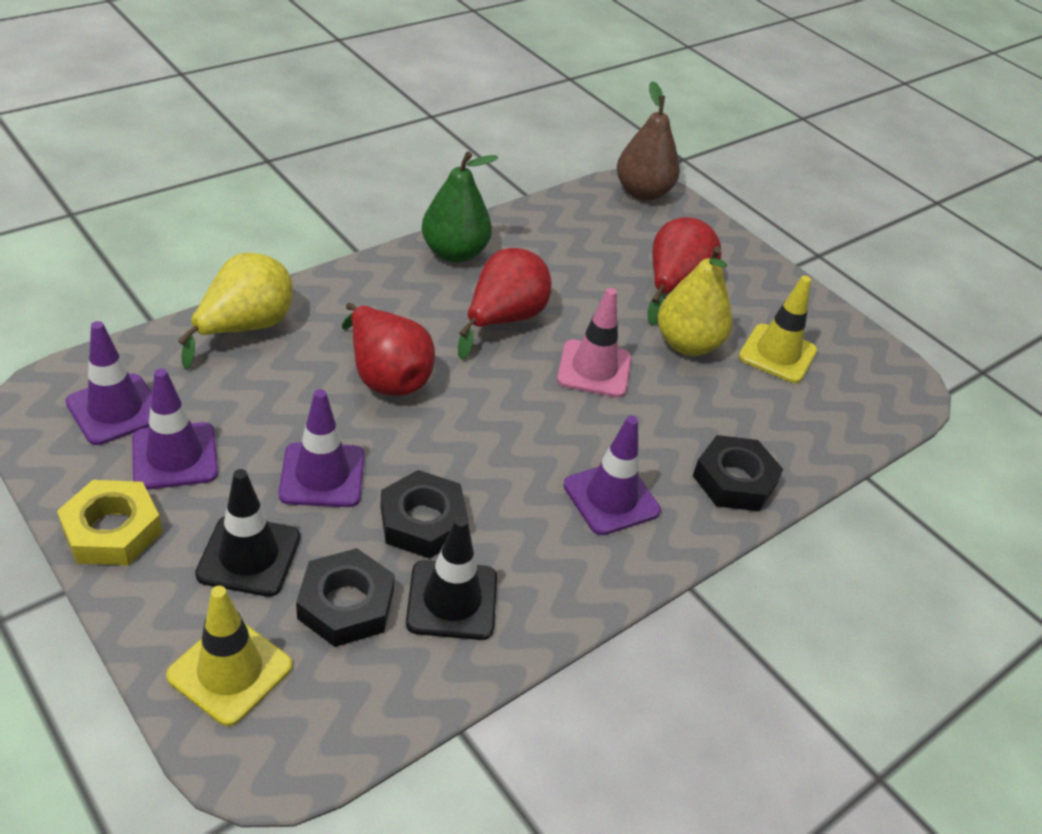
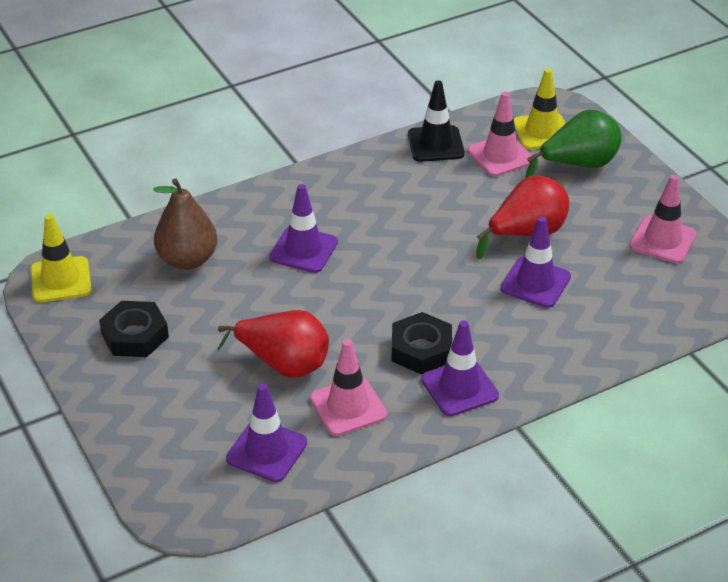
black nut: [296,548,395,647] [380,470,468,559] [693,435,783,511] = 3 -> [99,301,169,357] [392,312,452,374] = 2
black traffic cone: [195,469,300,597] [406,516,497,640] = 2 -> [408,80,465,162] = 1
pink traffic cone: [557,288,631,398] = 1 -> [310,339,387,436] [468,92,532,176] [629,175,697,264] = 3
red pear: [342,303,435,396] [458,248,551,360] [648,217,721,325] = 3 -> [218,310,329,378] [476,176,569,259] = 2
yellow nut: [57,480,162,565] = 1 -> none = 0
yellow pear: [178,253,293,369] [657,246,733,356] = 2 -> none = 0

